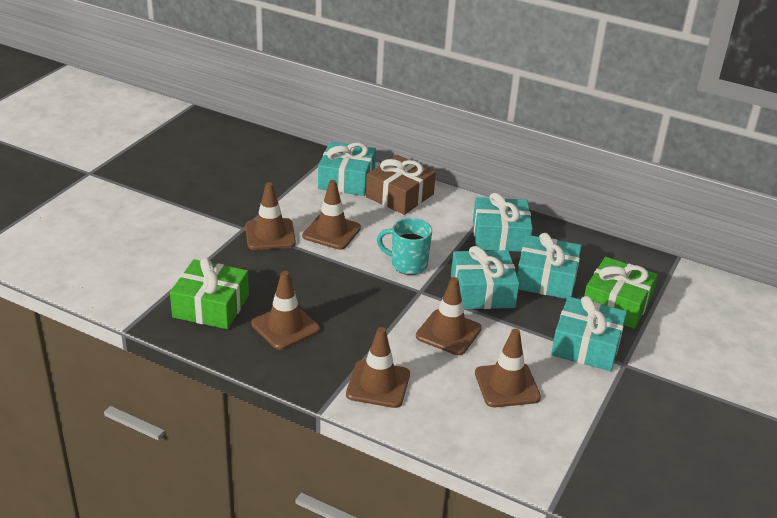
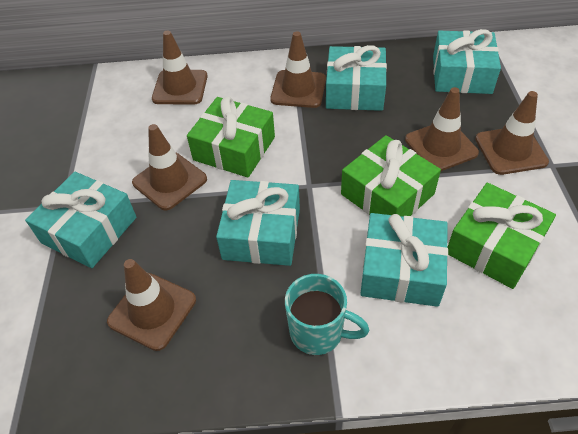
brown gift: [366,155,436,215] = 1 -> none = 0
green gift: [170,258,249,329] [584,257,658,329] = 2 -> [187,97,275,178] [341,135,441,217] [447,183,556,289] = 3

